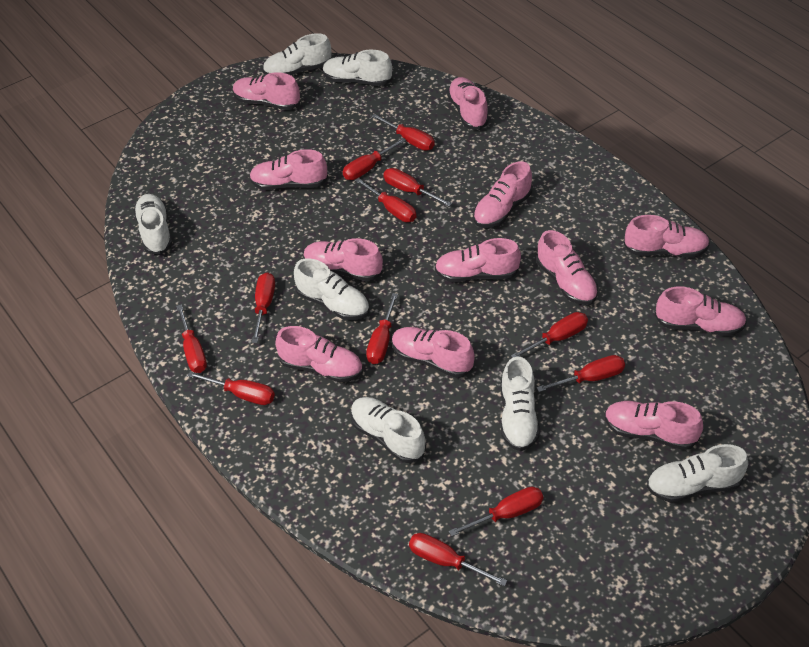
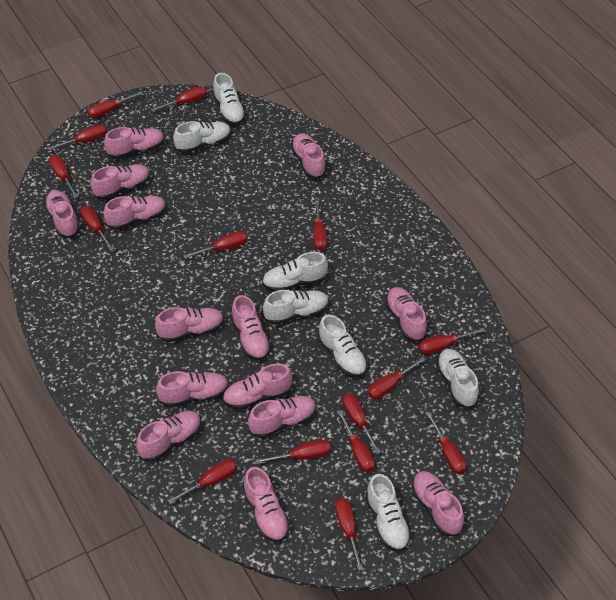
pink shoe: [233,72,300,110] [249,149,328,190] [275,326,363,382] [304,238,383,281] [392,327,475,378] [435,238,521,282] [447,77,489,130] [473,161,532,228] [536,230,598,305] [604,401,703,450] [624,215,710,258] [655,286,747,336] = 12 -> [44,190,80,238] [90,164,150,200] [104,127,164,159] [104,196,166,230] [136,411,201,462] [155,307,224,342] [156,371,229,407] [223,364,292,410] [231,295,271,361] [243,467,290,542] [248,396,316,438] [291,133,326,179] [385,287,428,342] [412,471,464,536] = 14
red screwdriver: [176,304,207,373] [187,372,275,405] [252,272,275,343] [343,138,406,180] [355,178,416,222] [366,293,398,364] [371,114,435,151] [383,168,452,207] [409,533,507,587] [449,487,543,537] [511,312,588,358] [536,355,625,392] = 12 -> [48,125,107,150] [49,155,79,198] [80,206,114,251] [87,91,143,118] [151,86,207,111] [168,459,237,504] [184,231,247,259] [256,440,331,464] [314,200,327,251] [335,498,364,571] [337,410,375,472] [342,394,381,454] [368,357,426,399] [419,328,485,355] [426,412,466,474] = 15

